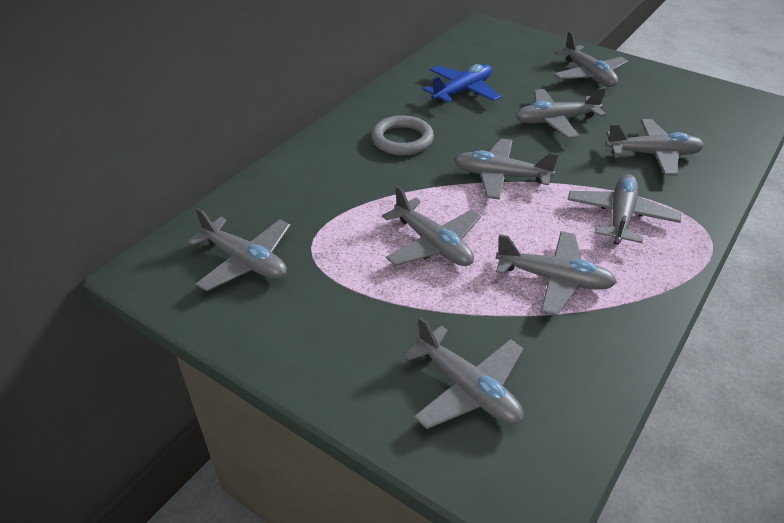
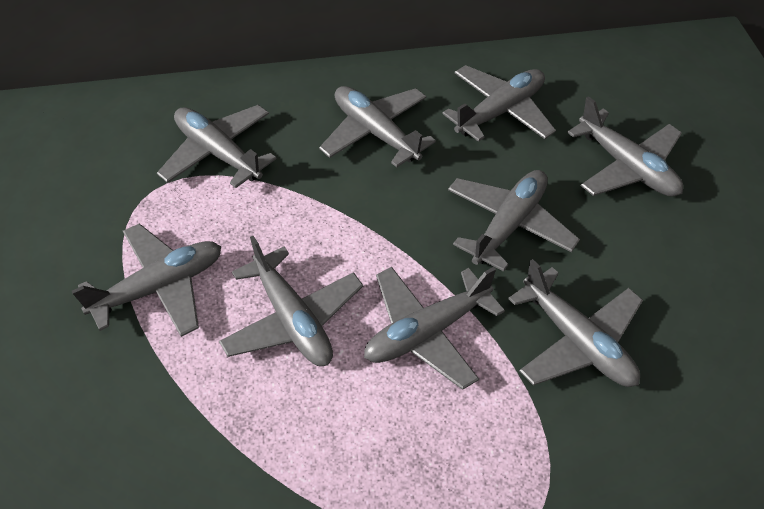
blue plane: [423,64,501,104] = 1 -> none = 0
grey ring: [371,115,434,155] = 1 -> none = 0

